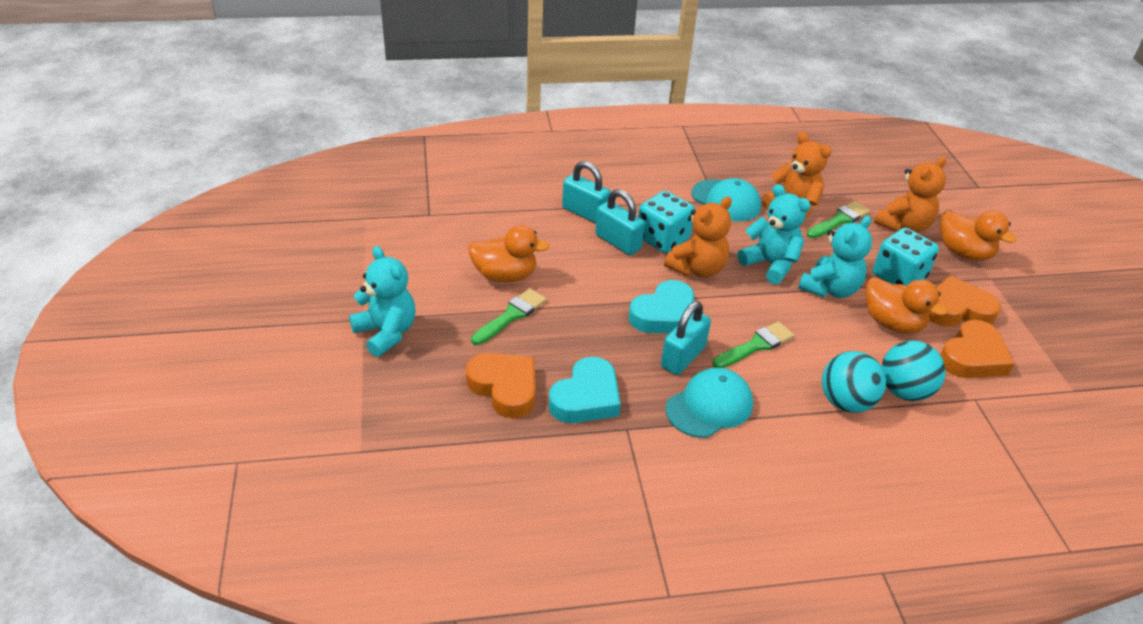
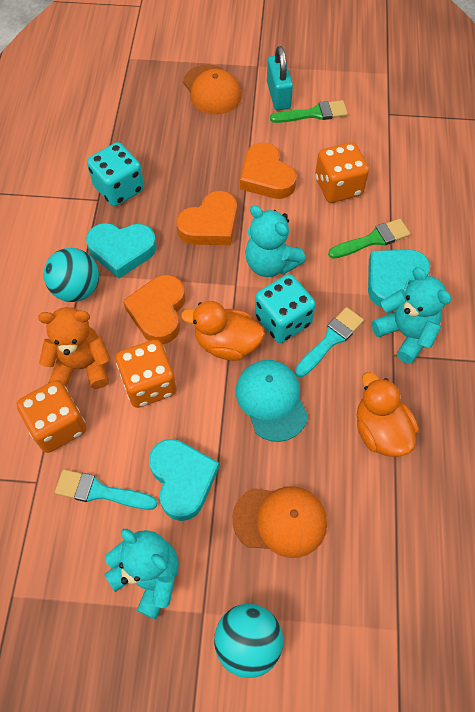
green brush: [471,288,546,345] [712,321,794,368] [807,201,870,239] = 3 -> [270,100,348,123] [328,219,410,259] = 2
orange cap: none = 0 -> [183,65,242,115] [232,486,327,558] = 2
orange dice: none = 0 -> [16,380,86,453] [116,339,177,408] [315,142,369,203] = 3
orange duck: [468,225,550,282] [866,277,948,334] [940,210,1017,261] = 3 -> [181,301,265,361] [357,372,419,457] = 2
orange teddy bear: [664,197,732,278] [763,132,831,220] [874,156,946,233] = 3 -> [38,307,111,389] = 1
turquoise brush: none = 0 -> [55,469,157,510] [295,307,364,377] = 2
turquoise cap: [666,368,753,438] [691,178,761,222] = 2 -> [236,360,308,442] = 1
turquoise heart: [549,357,621,423] [629,280,694,334] = 2 -> [86,223,157,278] [149,439,219,521] [368,250,430,308] = 3
turquoise padlock: [562,161,611,223] [595,189,645,255] [661,301,711,375] = 3 -> [267,46,293,110] = 1

